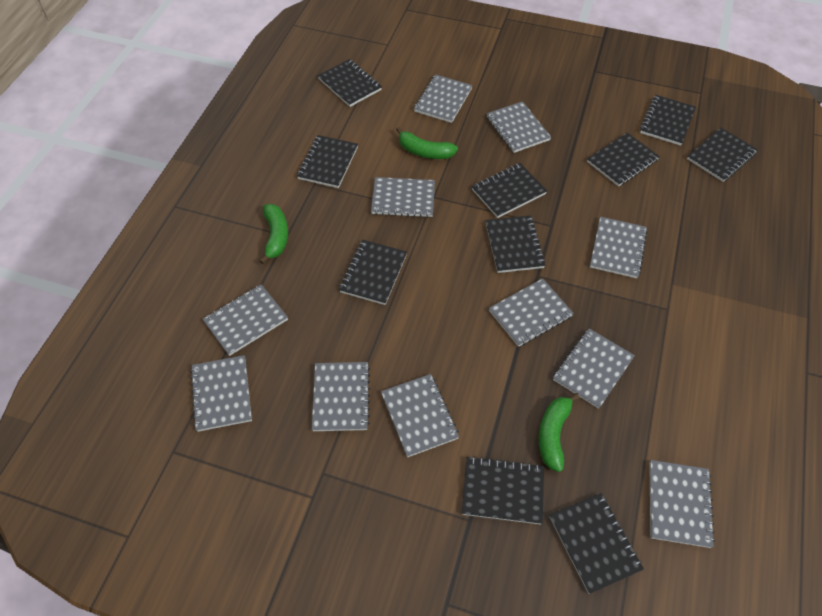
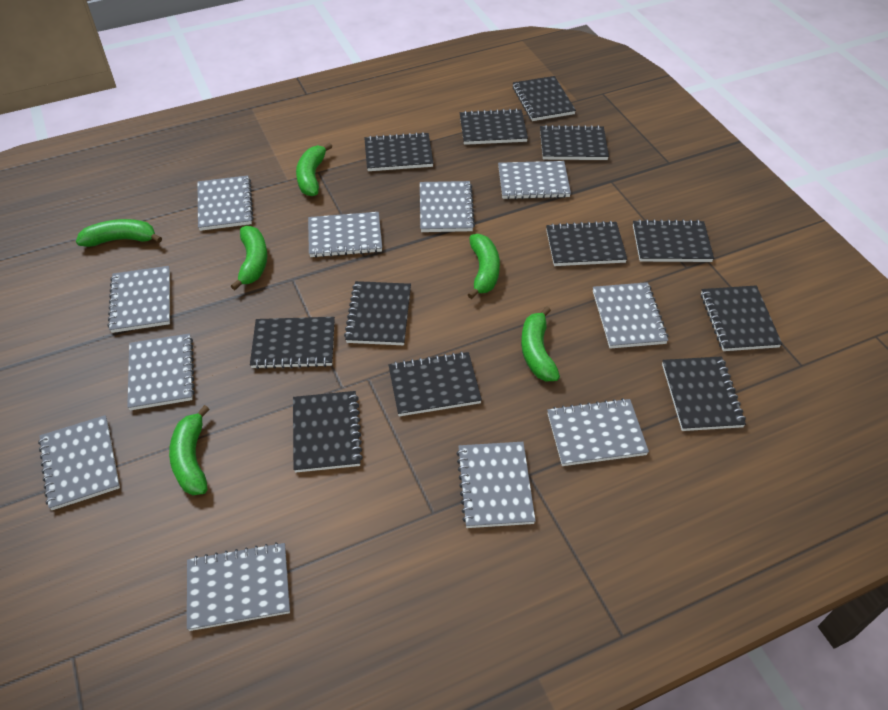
black notebook: [297,135,358,188] [318,59,382,107] [339,240,407,305] [462,456,544,524] [472,163,547,218] [485,215,546,273] [550,493,644,594] [587,133,660,186] [640,95,696,146] [687,128,758,182] = 10 -> [250,317,335,369] [293,391,363,473] [344,281,411,345] [364,132,433,171] [388,351,482,416] [460,108,528,145] [513,76,576,121] [540,125,609,160] [546,221,627,266] [633,219,714,262] [662,356,746,431] [701,285,782,351] = 12
green banana: [259,204,288,264] [396,127,458,159] [539,393,580,472] = 3 -> [76,219,162,247] [169,405,209,495] [231,226,267,290] [296,143,333,196] [468,234,500,299] [521,306,560,381] = 6

